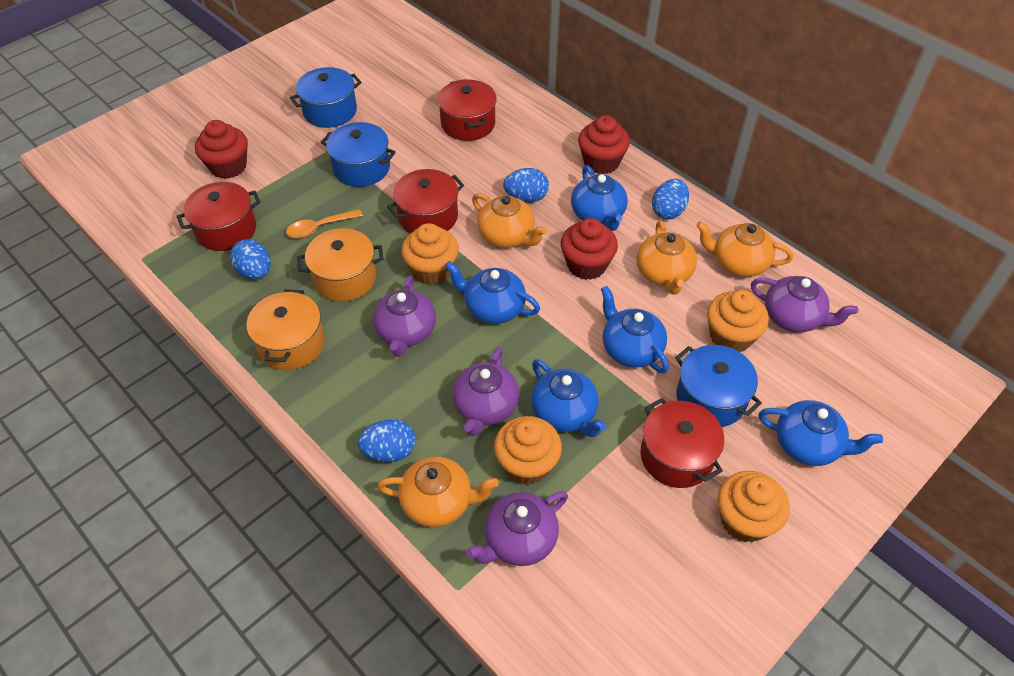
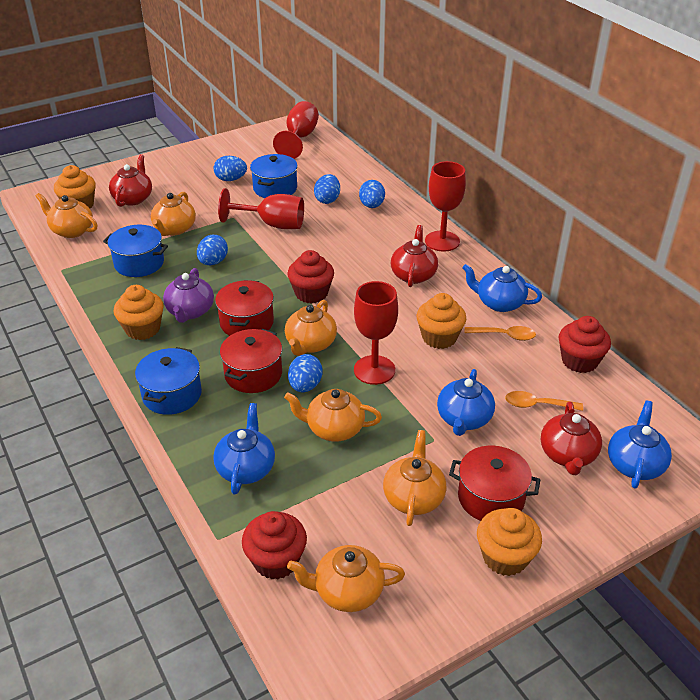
blue egg: [230,239,271,280] [358,419,415,462] [503,168,549,203] [652,179,689,219] = 4 -> [197,235,228,265] [214,156,247,181] [288,354,322,392] [314,174,340,204] [359,180,385,208] = 5
blue teapot: [445,261,540,324] [531,359,607,437] [571,165,628,231] [601,286,669,374] [759,400,883,466] = 5 -> [213,403,275,495] [437,369,495,436] [462,264,542,312] [608,400,672,489] = 4
orange pot: [246,289,325,370] [297,228,383,302] = 2 -> none = 0
orange spoon: [286,209,363,238] = 1 -> [464,326,536,341] [505,391,583,411] = 2
orange teapot: [378,457,499,527] [472,193,547,248] [637,220,697,295] [696,221,793,277] = 4 -> [35,193,98,238] [151,192,196,236] [284,389,382,442] [285,300,337,356] [287,545,405,612] [383,430,447,526] = 6
purple teapot: [373,275,436,357] [452,348,519,436] [466,491,568,566] [751,276,858,333] = 4 -> [163,268,214,323] = 1
red goblet: none = 0 -> [218,188,304,229] [273,101,319,159] [354,281,398,385] [425,161,466,252] = 4
red pot: [176,182,261,251] [387,169,464,233] [437,79,497,141] [640,398,724,488] = 4 -> [215,280,274,336] [220,329,282,393] [449,446,540,521] = 3
red teapot: none = 0 -> [109,154,152,207] [391,225,438,287] [541,402,602,475] = 3

